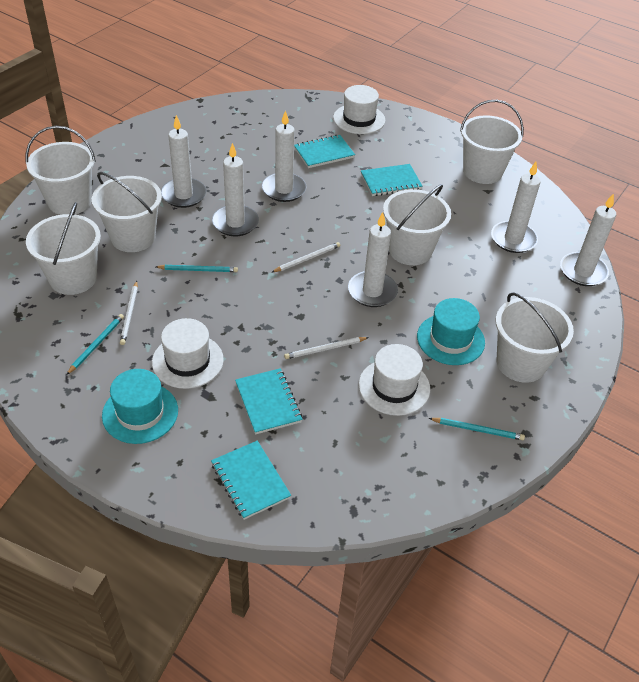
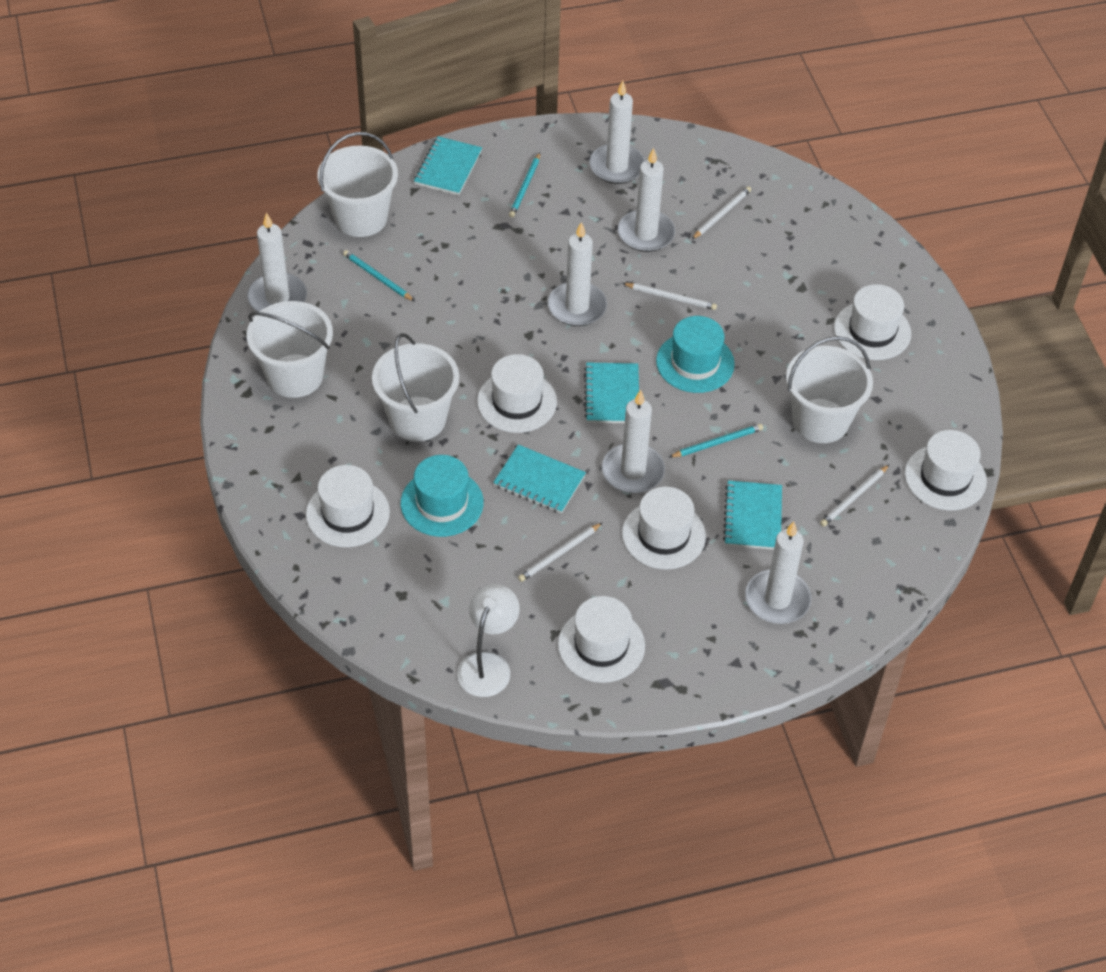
white bucket: [25,126,96,215] [26,202,101,295] [92,172,162,252] [383,184,451,265] [460,100,524,184] [496,292,574,383] = 6 -> [247,301,333,398] [317,132,398,237] [372,333,459,441] [786,336,873,443] = 4
white hat: [152,318,224,389] [333,85,385,134] [359,344,430,416] = 3 -> [306,465,390,547] [477,354,557,433] [558,596,645,683] [622,487,706,569] [834,284,911,360] [905,430,987,511] = 6
white lamp: none = 0 -> [457,584,520,697] = 1
white pencil: [120,281,138,345] [272,242,340,272] [284,337,369,359] = 3 -> [518,523,602,582] [623,283,717,310] [692,186,751,239] [820,465,889,527] = 4

